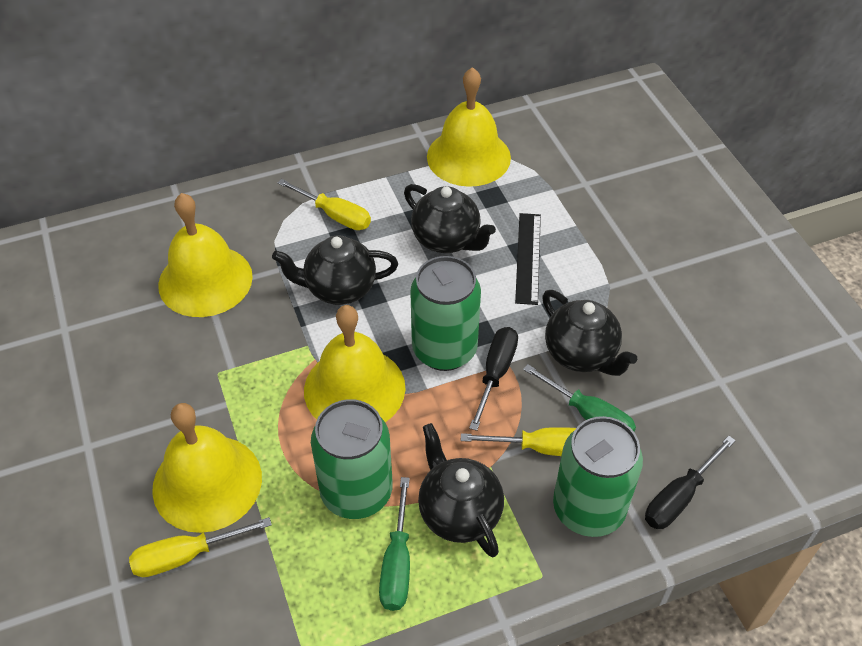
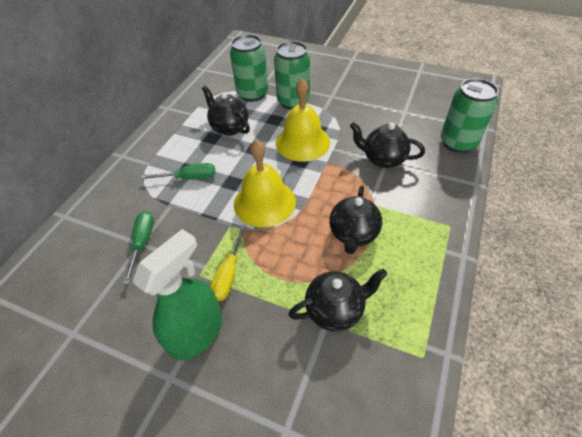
black ruler: [515,213,541,305] = 1 -> none = 0
black screwdriver: [469,327,518,431] [645,436,736,529] = 2 -> none = 0
green spray bottle: none = 0 -> [132,229,222,361] = 1
yellow bell: [152,403,262,533] [158,193,253,317] [304,305,406,422] [427,67,511,187] = 4 -> [234,140,296,228] [276,79,330,162] = 2
yellow screwdriver: [129,517,272,577] [278,179,371,230] [461,427,576,456] = 3 -> [210,225,247,301] = 1

